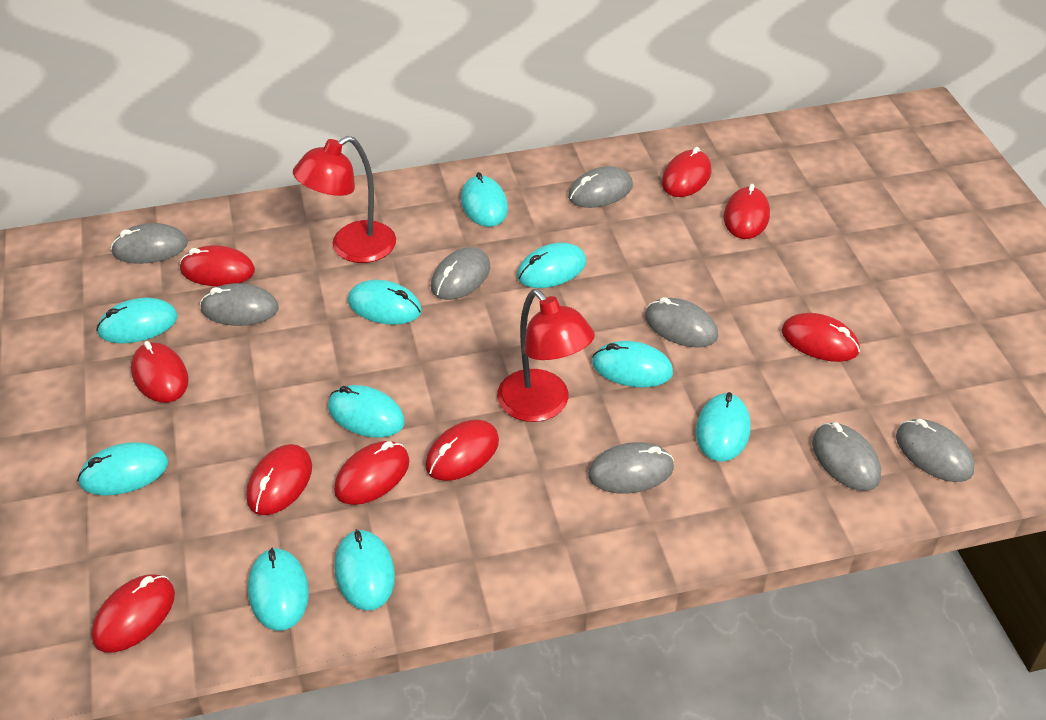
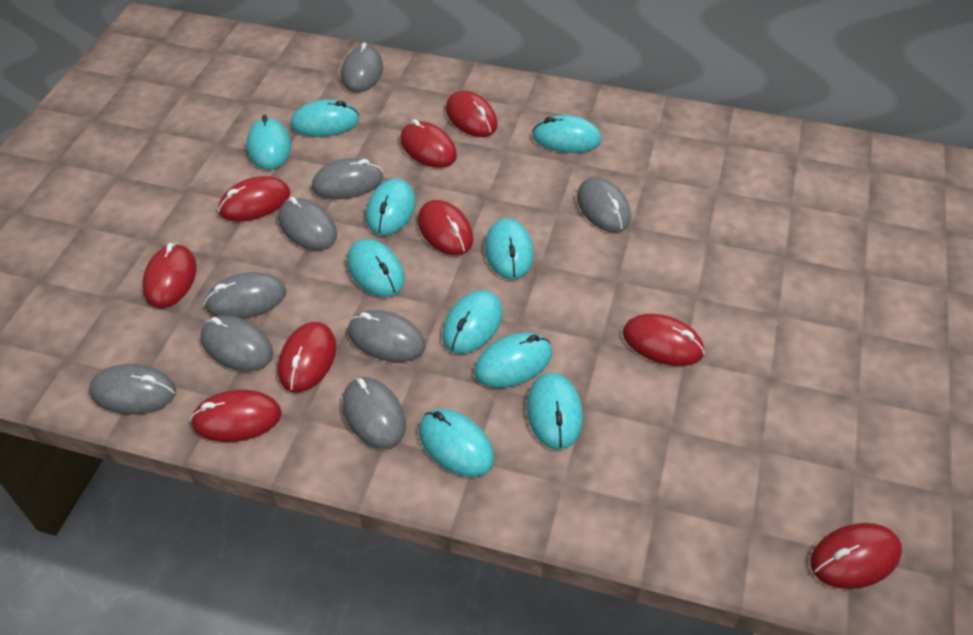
grey mouse: [111,223,188,264] [200,283,279,326] [431,247,490,300] [568,166,633,208] [588,442,674,494] [645,297,718,348] [812,422,881,491] [896,419,975,482] = 8 -> [89,364,176,415] [201,316,273,371] [204,272,286,319] [278,197,337,250] [312,158,383,199] [341,42,383,92] [343,377,406,449] [348,310,426,362] [577,177,631,233] = 9
red lamp: [293,136,396,263] [497,289,595,422] = 2 -> none = 0

